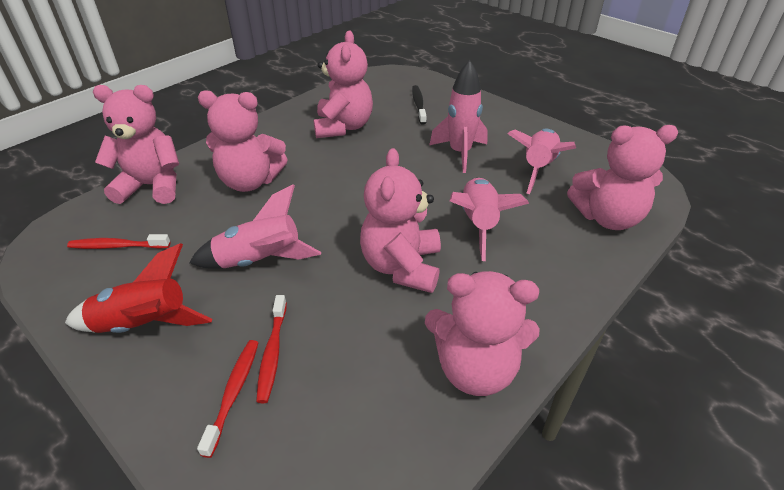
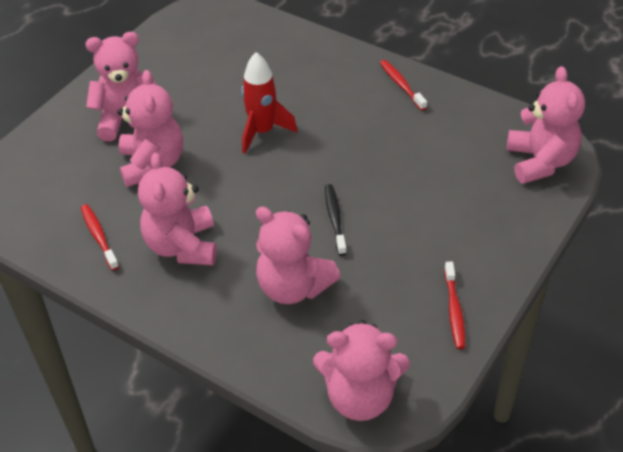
pink rocket: [189,184,321,269] [429,60,488,173] [450,178,529,261] [508,129,576,194] = 4 -> none = 0

